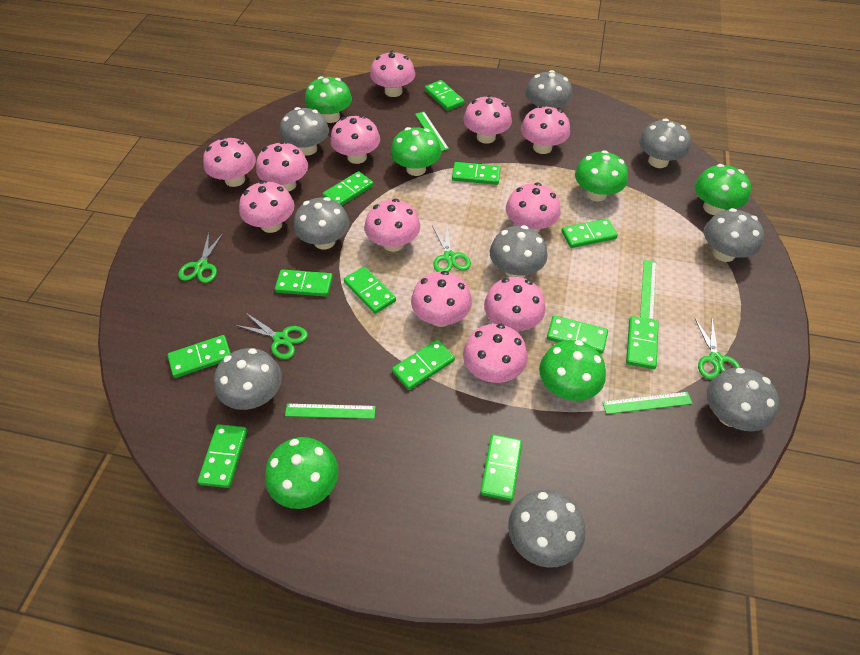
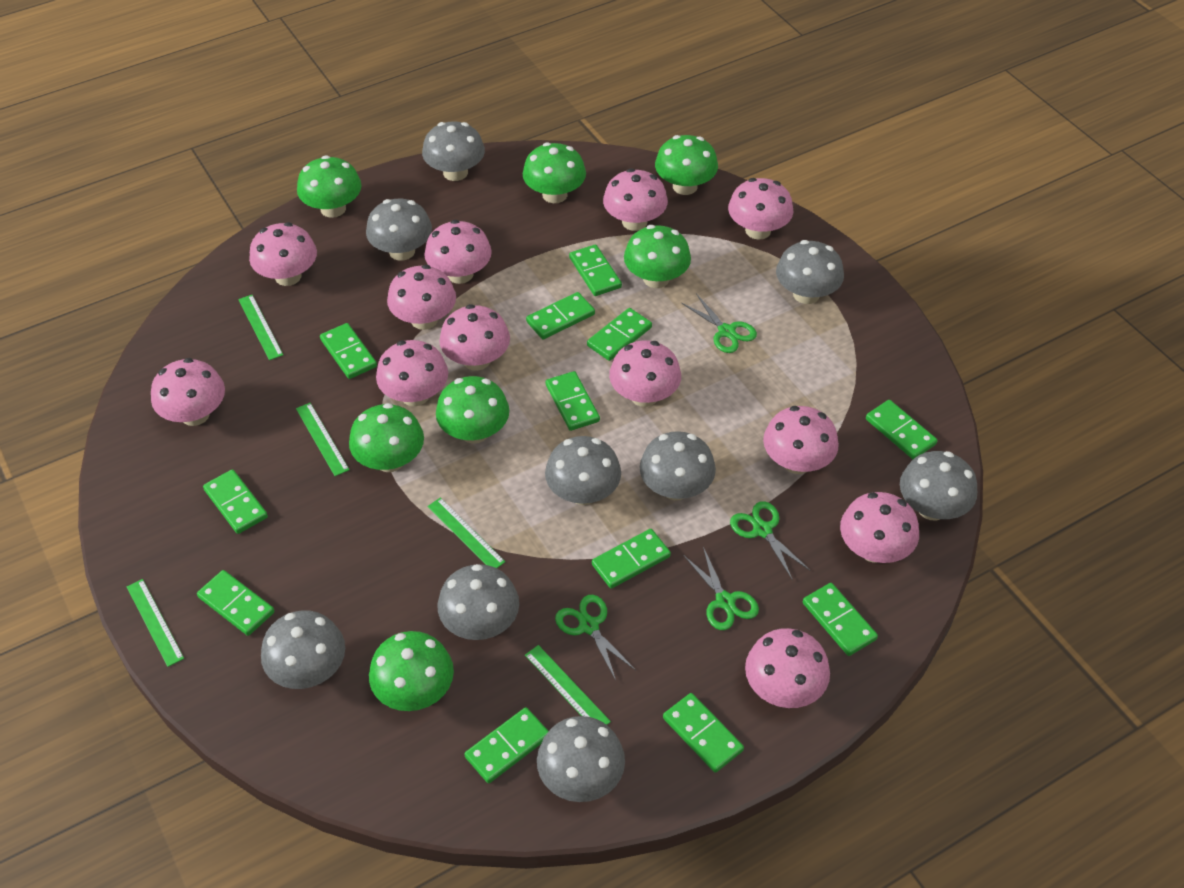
green mushroom: [265,437,338,509] [305,76,352,123] [391,127,441,176] [539,340,606,401] [575,150,628,201] [695,164,751,215] = 6 -> [297,155,362,218] [349,403,424,472] [369,631,454,711] [436,376,509,444] [523,142,586,203] [624,225,691,288] [655,135,718,195] = 7
green ruler: [285,403,376,419] [415,112,449,151] [603,392,693,414] [640,260,656,320] = 4 -> [127,579,184,667] [238,295,283,360] [296,403,350,476] [427,498,505,568] [525,645,611,725] = 5

